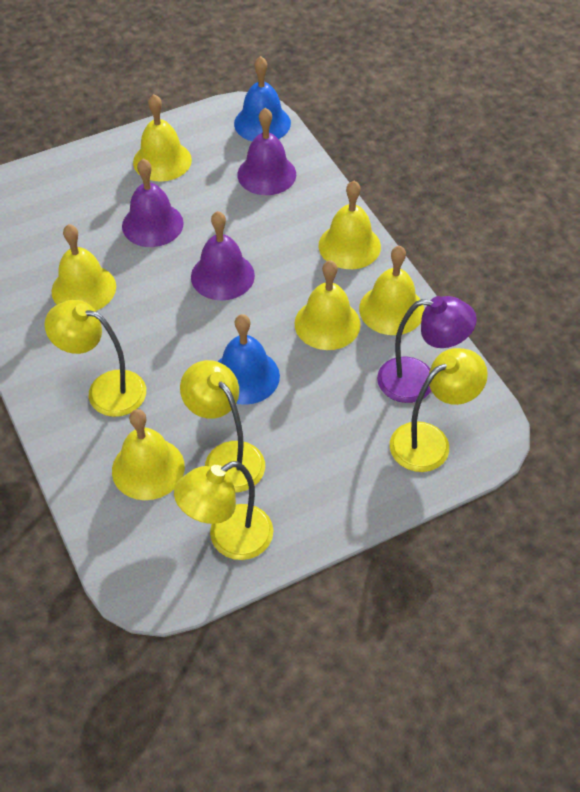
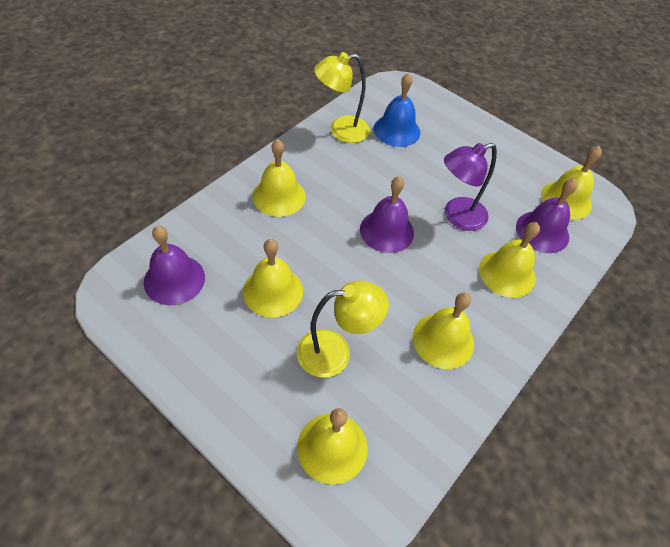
blue bell: [218,314,280,405] [234,56,291,141] = 2 -> [374,73,420,147] = 1
yellow lamp: [44,300,146,417] [174,461,273,560] [180,360,265,492] [390,348,488,472] = 4 -> [297,280,389,378] [314,52,370,143] = 2

